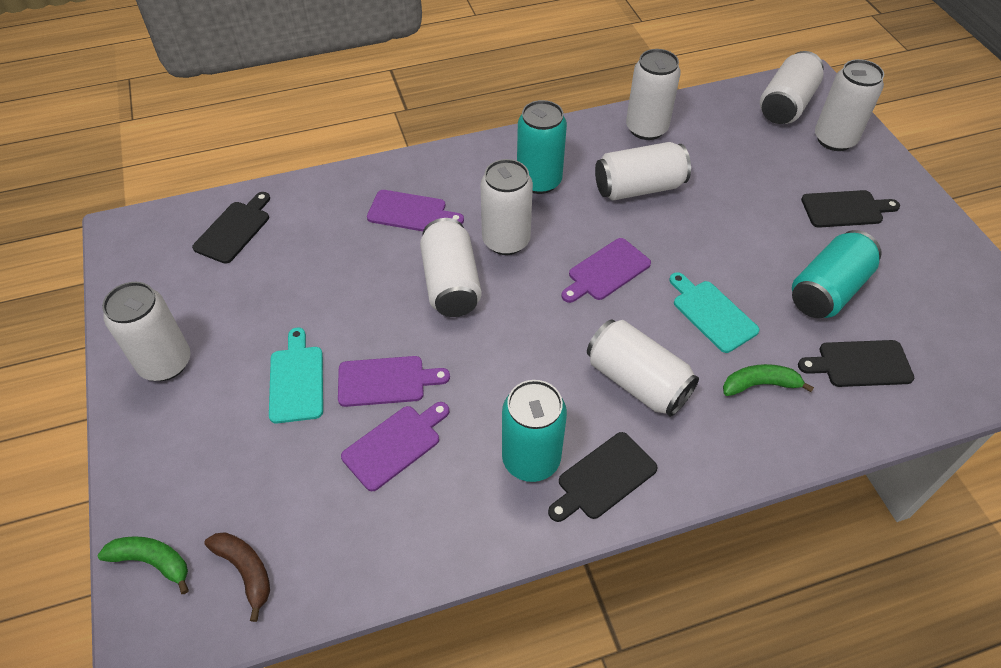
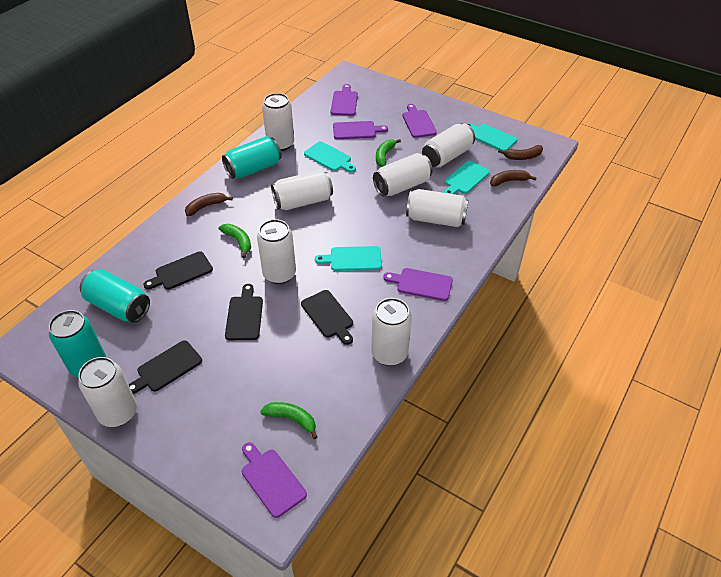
brown banana: [204,532,270,622] = 1 -> [185,193,233,216] [490,170,536,187] [498,145,543,160] = 3
green banana: [98,536,189,594] [723,364,814,396] = 2 -> [219,224,251,258] [260,402,318,439] [376,139,401,167] = 3
purple cutting board: [338,356,450,407] [341,402,449,491] [367,190,464,231] [561,238,651,303] = 4 -> [242,442,307,518] [331,84,358,116] [333,121,388,139] [383,268,453,301] [402,104,437,138] = 5
turquoise cutting board: [269,328,323,423] [669,272,759,353] = 2 -> [304,141,356,172] [315,246,382,271] [444,161,490,194] [465,123,517,151] = 4

